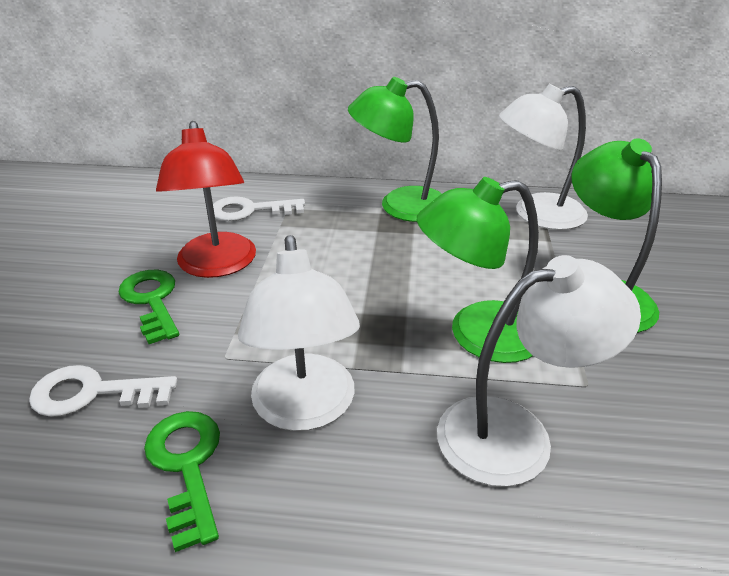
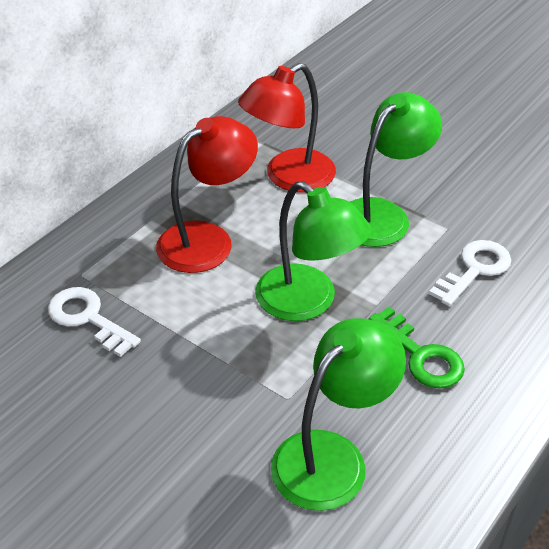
green key: [118,270,179,344] [144,411,220,552] = 2 -> [369,307,465,389] = 1
red lamp: [156,121,256,278] = 1 -> [156,116,258,273] [238,63,336,193] = 2
white lamp: [238,235,360,431] [437,255,641,487] [499,84,588,230] = 3 -> none = 0

